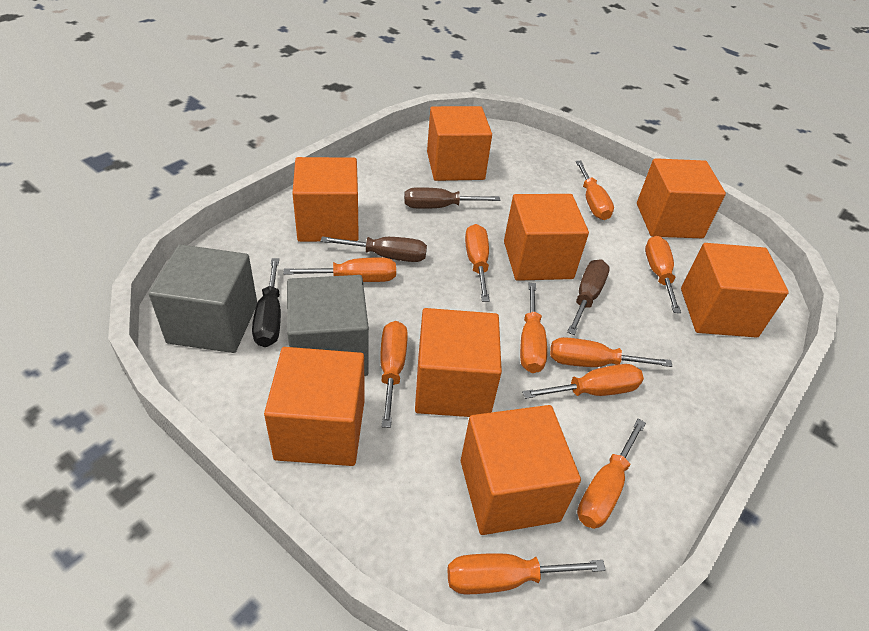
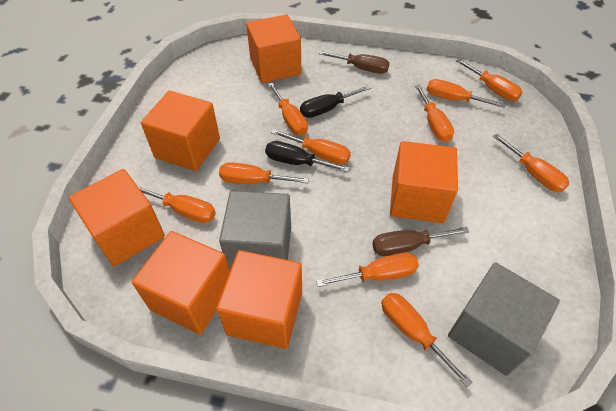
black screwdriver: [252,258,281,347] = 1 -> [265,141,350,172] [300,85,371,118] = 2
brown screwdriver: [320,236,427,262] [404,187,500,209] [567,260,610,335] = 3 -> [318,51,390,74] [372,227,469,256] = 2
orange cube: [264,347,365,466] [292,157,359,242] [415,308,502,417] [427,106,492,181] [461,405,581,535] [504,194,589,281] [637,158,726,238] [681,243,789,338] = 8 -> [69,169,165,266] [132,231,230,335] [141,90,220,171] [216,250,302,349] [246,14,301,83] [390,141,458,223] = 6

